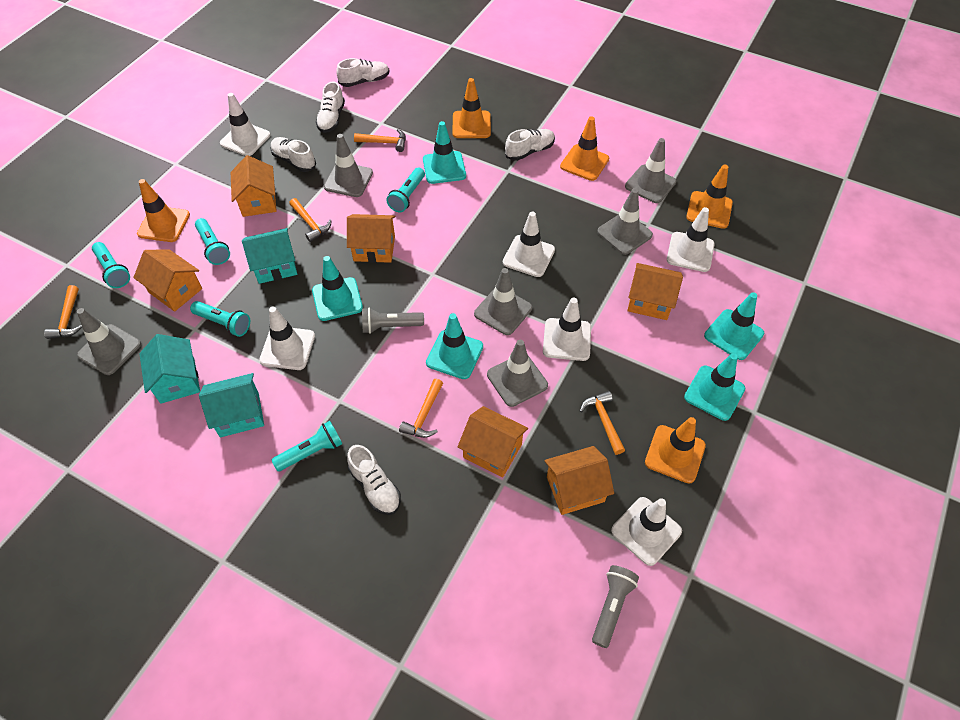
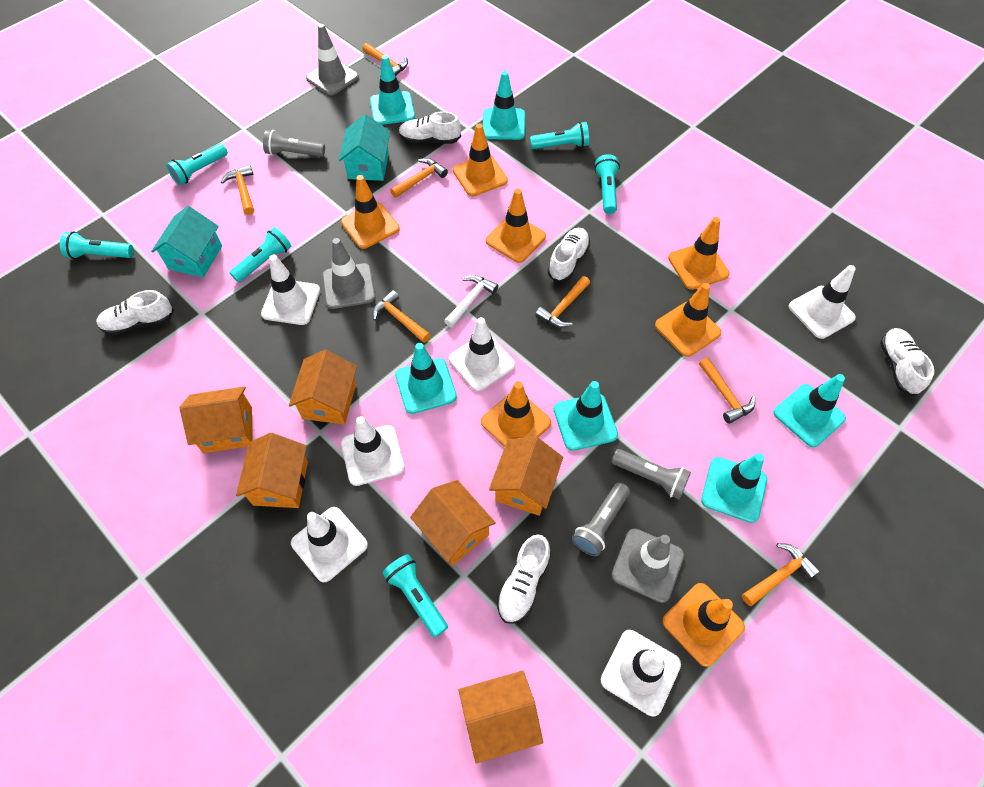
grey flashlight: [362,308,424,334] [592,565,639,648] = 2 -> [263,130,325,157] [572,482,630,556] [611,449,691,500] = 3
grey traffic cone: [77,308,141,375] [324,134,373,197] [474,268,532,335] [487,340,548,407] [597,188,653,255] [625,138,676,203] = 6 -> [306,24,359,96] [322,238,375,309] [612,528,684,603] = 3
orange hammer: [44,285,82,339] [289,198,332,242] [354,129,406,152] [399,379,443,438] [580,391,625,455] = 5 -> [221,165,254,215] [362,43,408,76] [372,290,431,343] [390,158,448,198] [535,276,590,328] [699,357,755,424] [742,543,820,606] = 7
orange traffic cone: [137,179,190,242] [452,78,491,138] [560,116,609,181] [645,417,706,483] [686,164,733,229] = 5 -> [341,175,400,249] [453,124,508,196] [481,381,551,447] [486,189,546,263] [655,283,721,357] [662,583,745,667] [668,217,729,290] = 7
turquoise flashlight: [92,242,130,288] [190,301,250,337] [195,218,230,265] [272,421,342,471] [386,167,425,212] = 5 -> [60,232,134,259] [166,143,228,185] [230,227,291,283] [382,554,448,638] [530,122,589,149] [594,154,620,214] = 6
turquoise house: [139,334,200,404] [199,373,264,437] [242,228,297,284] = 3 -> [151,206,222,277] [339,114,390,181] = 2
turquoise traffic cone: [312,256,363,321] [423,121,466,184] [426,313,483,379] [684,353,745,421] [704,292,764,360] = 5 -> [370,55,415,125] [395,343,457,414] [483,71,525,140] [554,381,618,451] [701,453,767,523] [773,374,846,447] = 6
white hammer: none = 0 -> [444,275,498,328] = 1

